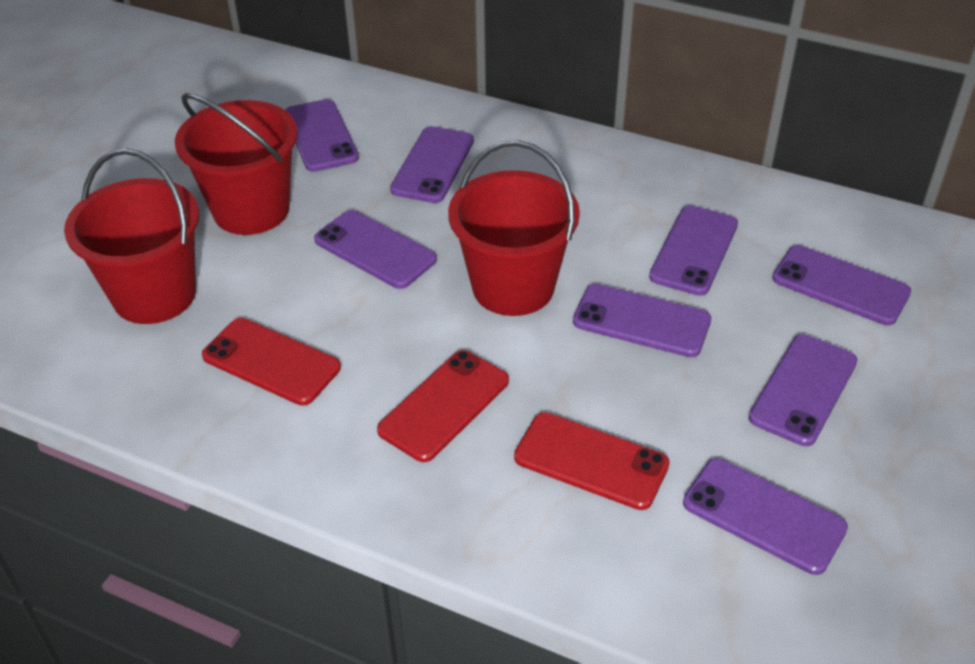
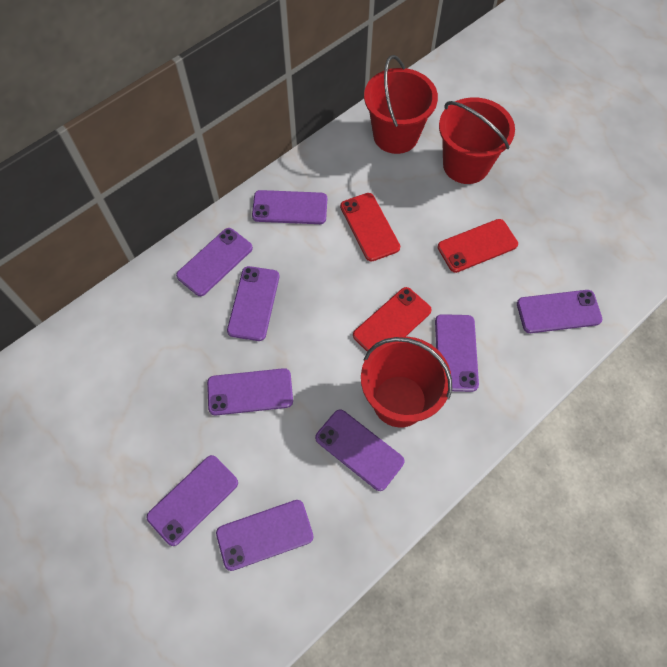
purple phone: [285,99,359,172] [314,210,437,289] [390,126,474,203] [573,284,711,357] [649,205,738,296] [683,458,848,575] [749,334,858,446] [773,245,911,325] = 8 -> [146,455,238,546] [176,228,253,296] [207,368,293,416] [216,500,313,571] [227,266,279,341] [252,190,327,224] [315,409,404,491] [435,314,479,392] [517,290,602,333] = 9

